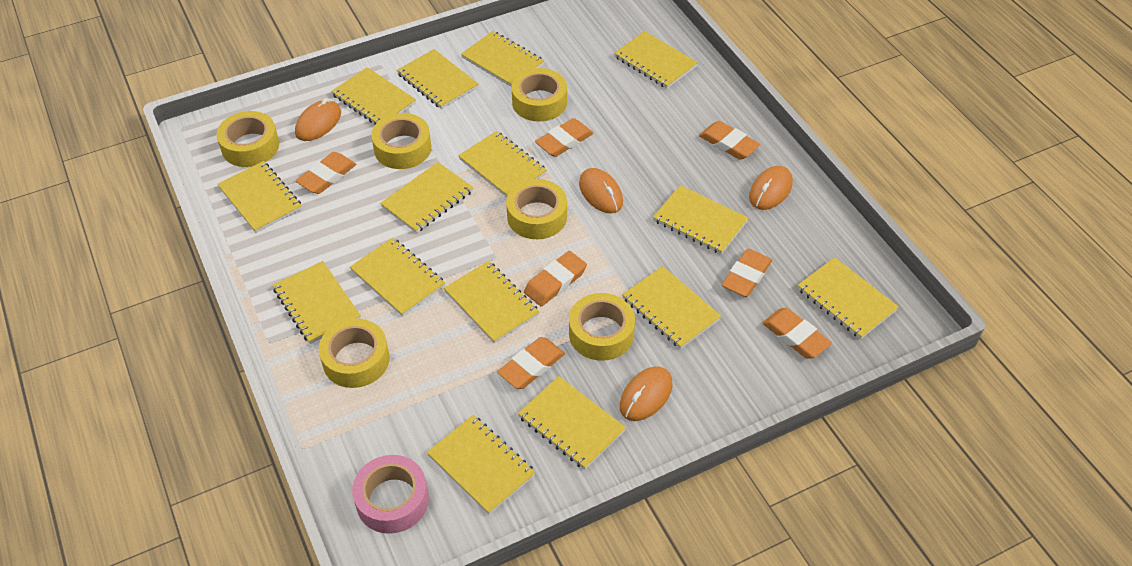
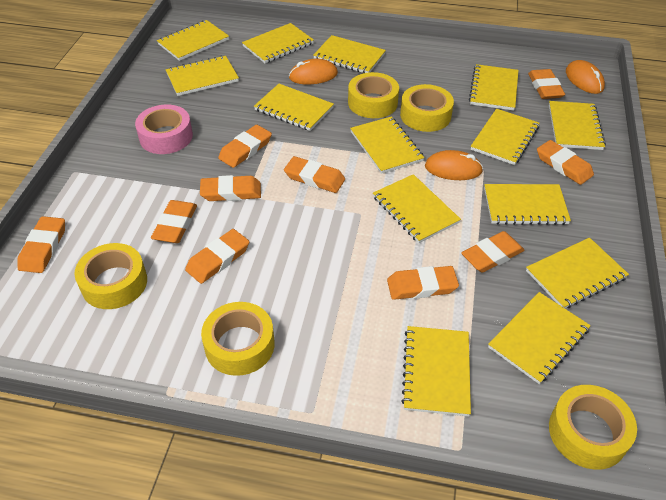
orange eraser: [296,152,356,194] [497,337,565,389] [524,251,587,306] [535,118,594,157] [699,121,761,160] [722,248,772,297] [762,308,832,359] = 7 -> [17,216,65,273] [151,200,197,243] [185,229,249,284] [200,175,261,201] [218,125,272,168] [284,156,345,193] [387,266,459,300] [461,231,525,273] [528,69,565,99] [537,140,594,185] = 10
orange mouse: [295,98,341,141] [579,168,623,213] [620,366,673,421] [749,166,793,210] = 4 -> [289,59,338,84] [425,150,483,180] [566,60,605,94] = 3
yellow notebook: [217,161,302,233] [273,261,361,344] [331,67,416,125] [350,238,445,317] [380,162,473,233] [397,49,478,109] [427,415,536,514] [444,261,539,344] [458,131,547,197] [461,31,544,87] [518,376,626,470] [614,31,698,89] [622,266,721,349] [653,185,748,254] [797,257,899,339] = 15 -> [157,20,229,61] [166,56,239,96] [242,23,314,63] [254,84,334,131] [313,35,386,73] [350,116,424,174] [373,174,461,243] [401,326,471,416] [469,64,519,111] [471,109,539,165] [484,184,571,225] [488,292,591,384] [526,238,629,308] [549,101,606,150] = 14
yellow tape: [216,111,279,167] [319,319,389,388] [371,113,431,169] [506,179,567,239] [511,68,567,121] [569,293,635,361] = 6 -> [74,243,147,309] [201,302,275,376] [348,72,399,118] [400,84,454,132] [549,385,637,470] = 5

